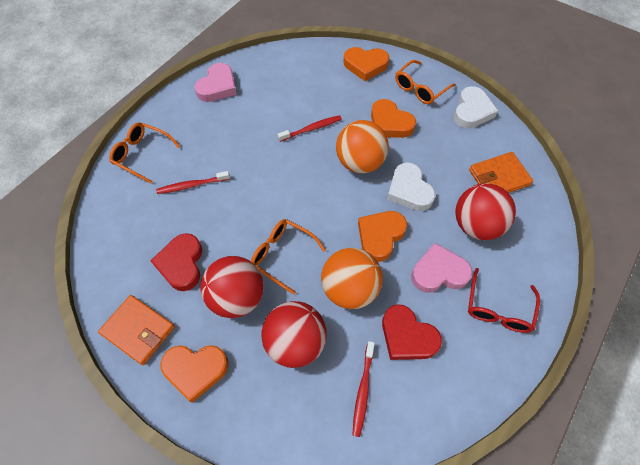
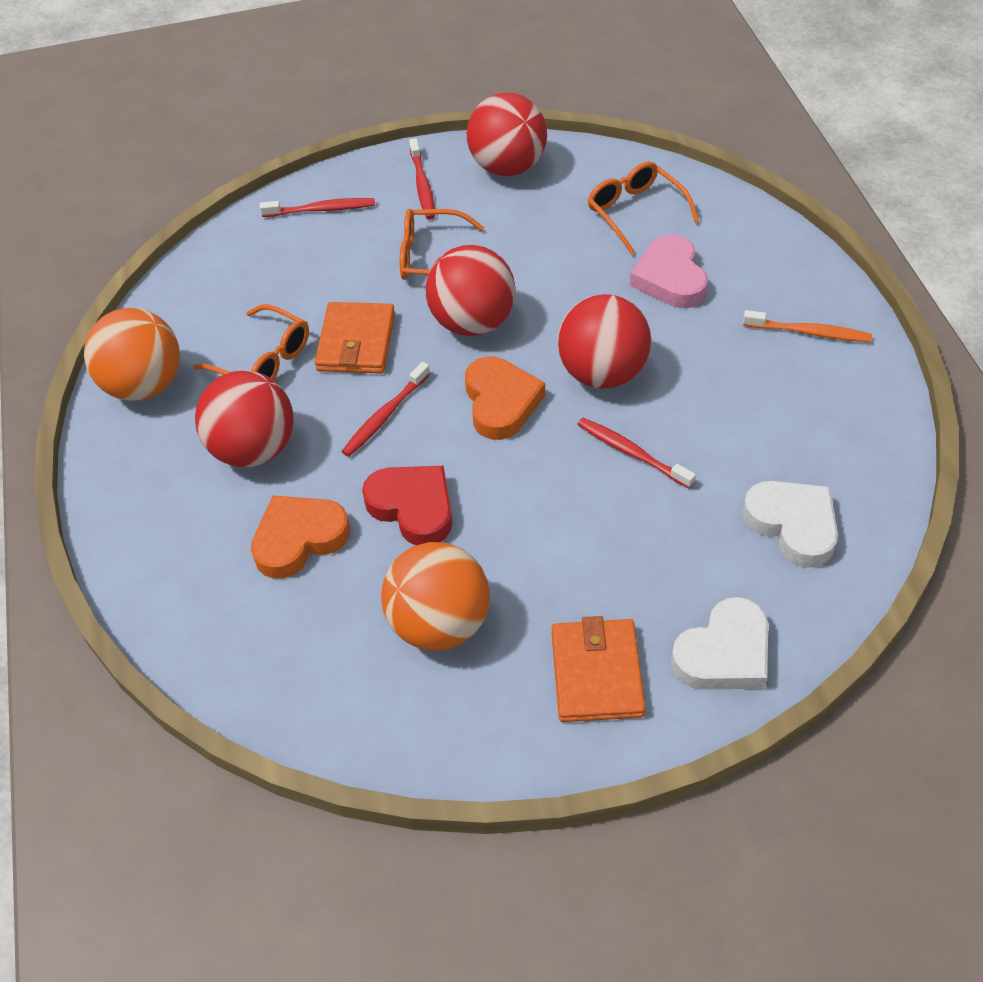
orange heart: [160,345,229,403] [344,47,389,81] [358,211,407,262] [371,99,416,138] = 4 -> [251,496,350,579] [465,357,545,440] = 2
orange toothbrush: none = 0 -> [743,310,872,342] = 1
pink heart: [195,63,237,102] [411,243,472,293] = 2 -> [630,235,708,308] = 1
red ball: [200,256,264,318] [261,301,327,368] [455,183,516,240] = 3 -> [195,370,294,467] [426,245,516,336] [467,93,547,176] [557,294,651,389] = 4
red glasses: [468,268,540,333] = 1 -> none = 0
red heart: [151,233,202,291] [382,304,442,360] = 2 -> [362,466,452,545] = 1
red toothbrush: [156,171,230,194] [278,115,342,142] [352,341,375,437] = 3 -> [260,198,375,217] [341,362,430,457] [409,138,435,220] [577,418,696,489] = 4

